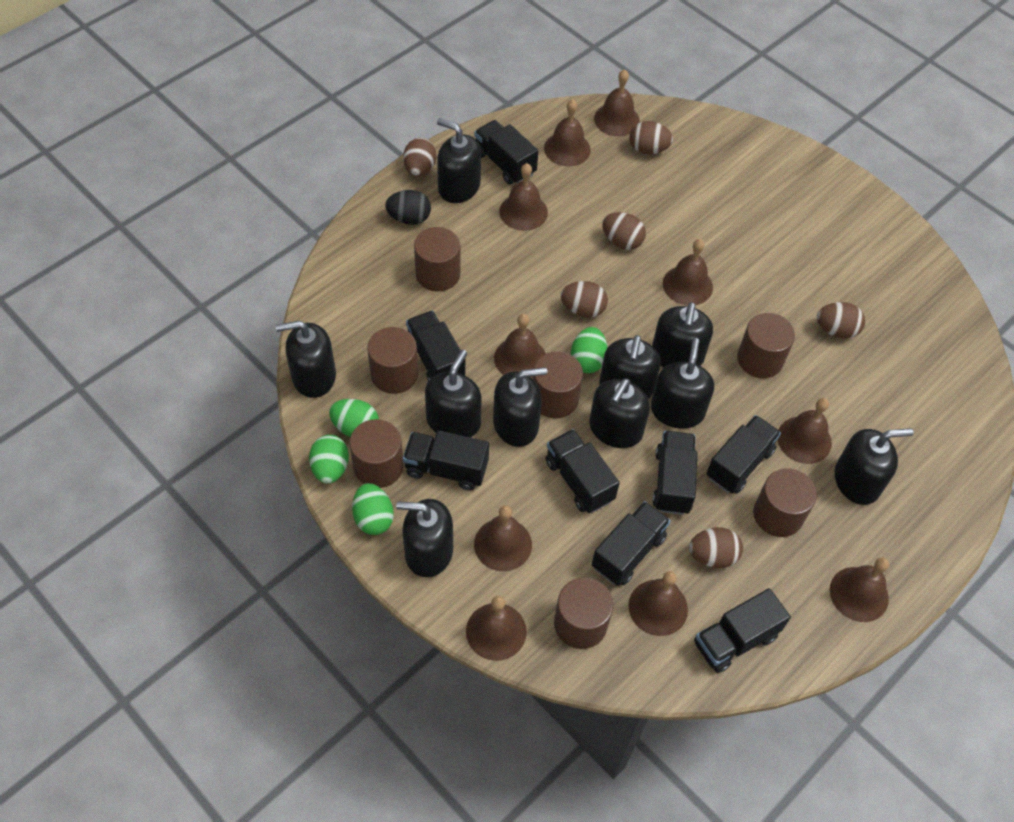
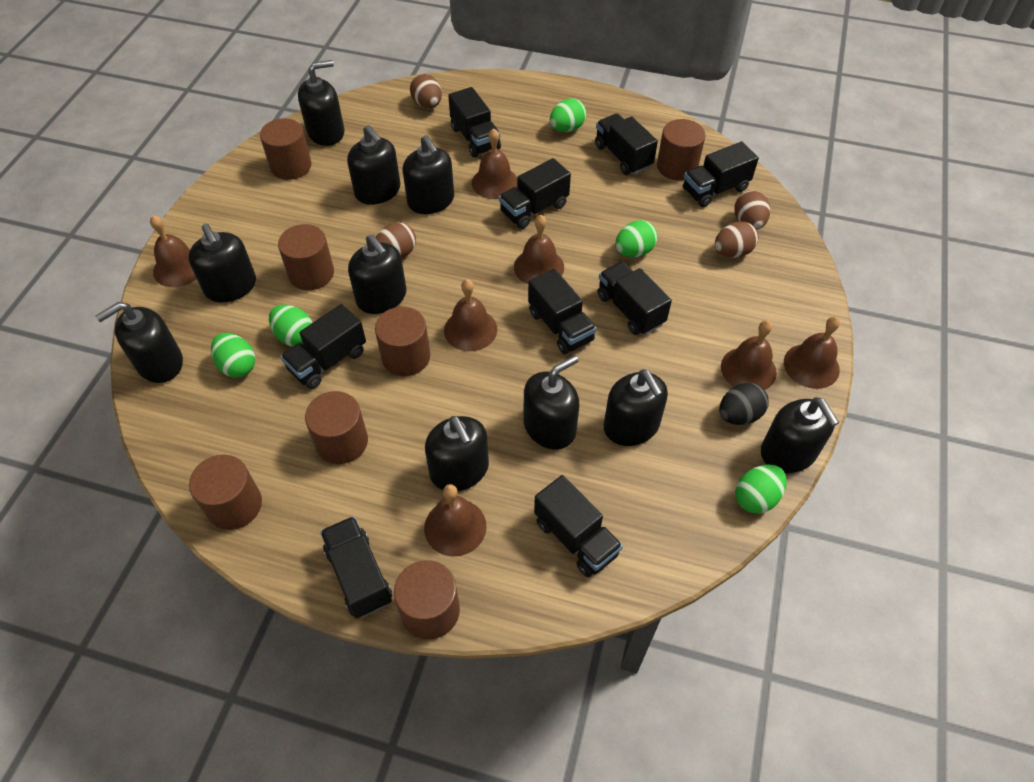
black truck: [403,430,489,491] [406,311,465,381] [474,120,538,185] [545,429,620,513] [592,501,670,586] [652,431,698,515] [694,588,791,673] [706,415,781,494] = 8 -> [280,304,366,389] [320,516,392,618] [448,87,501,157] [499,158,571,229] [528,269,596,354] [534,475,623,577] [595,114,658,175] [598,261,672,335] [683,142,759,207] = 9
brown bell: [466,596,527,661] [474,505,532,571] [494,314,546,379] [499,163,548,231] [544,99,591,167] [594,70,640,137] [628,571,688,636] [663,239,713,306] [777,398,832,464] [830,557,889,622] = 10 -> [150,215,197,287] [424,484,487,557] [444,279,497,351] [472,128,517,199] [514,215,564,284] [721,320,777,390] [784,316,840,389] = 7
brown egg: [403,138,436,177] [561,281,608,318] [602,212,646,250] [630,121,673,154] [689,527,743,568] [817,302,865,338] = 6 -> [376,222,416,258] [410,74,442,108] [715,222,758,258] [734,190,770,230] = 4
green egg: [309,435,349,483] [329,399,379,437] [352,483,394,535] [571,327,608,373] = 4 -> [211,333,255,378] [269,305,312,346] [550,98,586,132] [615,220,657,257] [735,465,787,514] = 5

